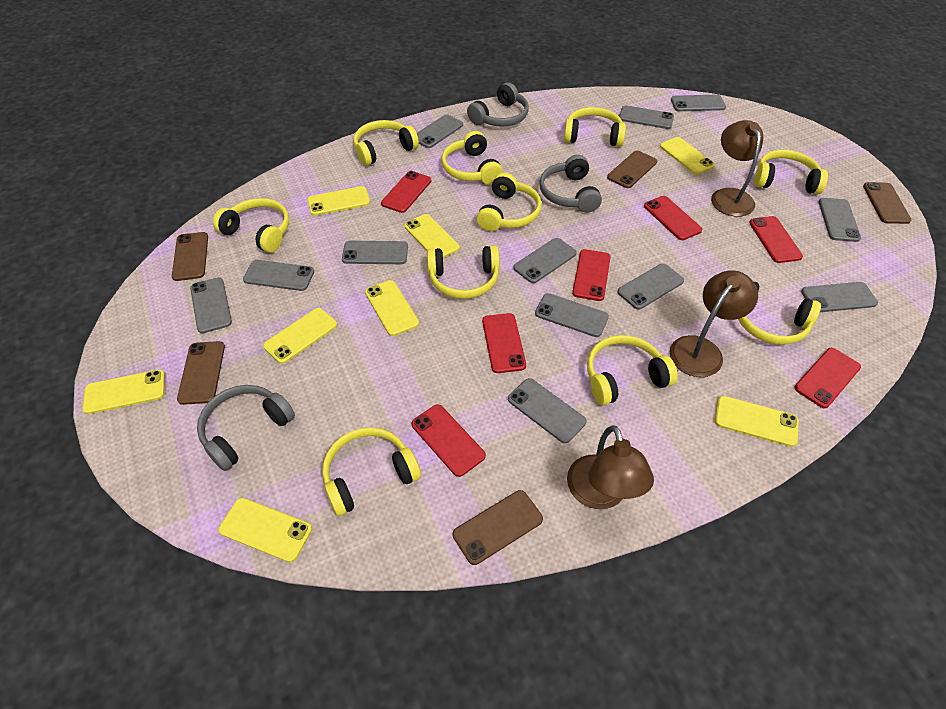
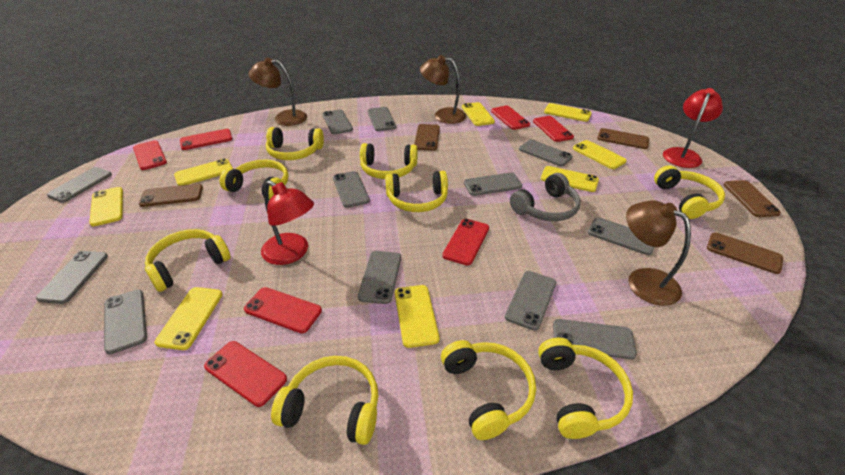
grey headphones: [197,385,295,471] [467,82,529,127] [539,155,602,213] = 3 -> [510,173,581,221] = 1
red lamp: none = 0 -> [261,180,314,265] [663,88,723,168] = 2
yellow headphones: [213,198,289,253] [322,427,421,516] [354,120,419,166] [427,246,500,299] [441,131,503,185] [477,173,542,231] [564,107,626,147] [587,335,678,405] [738,282,821,345] [754,150,828,194] = 10 -> [145,229,231,292] [220,160,289,200] [266,127,324,160] [271,356,379,445] [360,143,418,179] [385,171,448,212] [441,340,536,440] [538,338,633,439] [654,165,725,219] = 9

